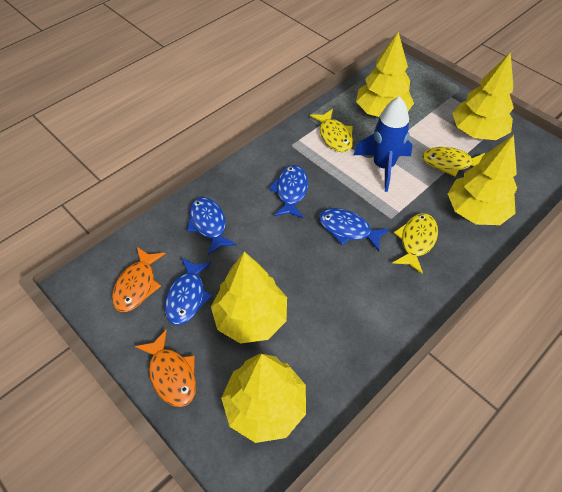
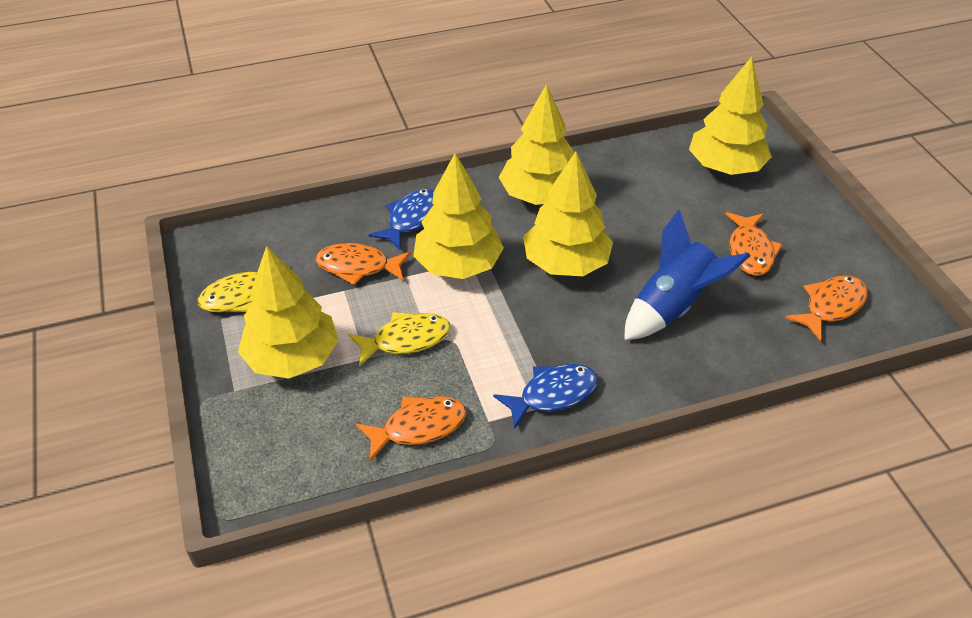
blue fish: [164,257,212,325] [187,197,237,255] [269,165,308,218] [319,208,390,251] = 4 -> [369,189,434,250] [493,364,598,429] = 2
orange fish: [112,247,166,312] [135,330,196,407] = 2 -> [316,243,411,285] [356,396,466,461] [726,212,783,276] [785,275,867,341] = 4
yellow fish: [310,109,353,152] [393,213,438,274] [422,147,485,177] = 3 -> [198,261,285,312] [348,312,450,367] = 2

